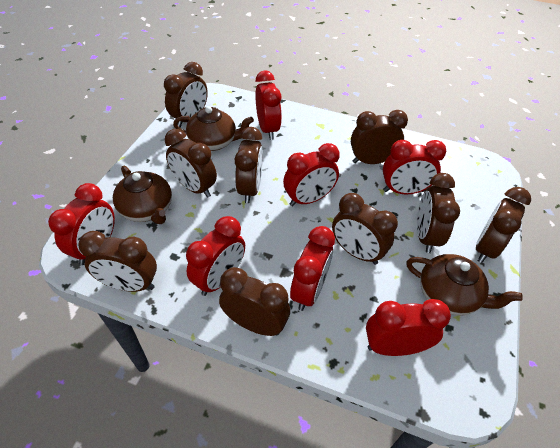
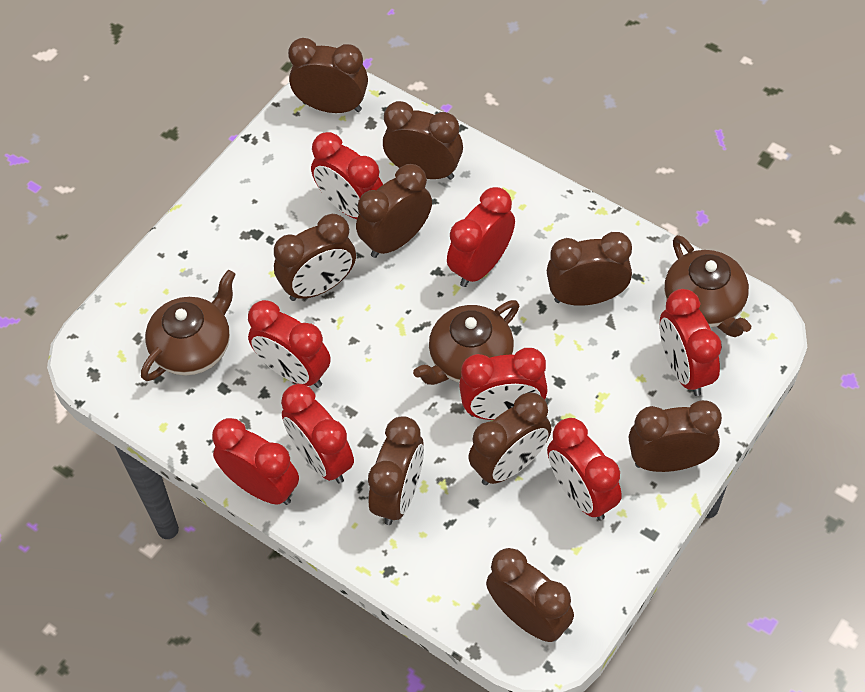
red clock: [48,183,115,265] [186,216,245,296] [255,70,282,140] [283,143,340,206] [290,226,335,311] [366,299,451,356] [383,140,446,194] = 7 -> [212,418,299,505] [248,300,331,388] [281,384,354,484] [311,132,383,219] [447,187,515,287] [459,348,548,420] [547,418,622,520] [660,289,722,396] = 8

